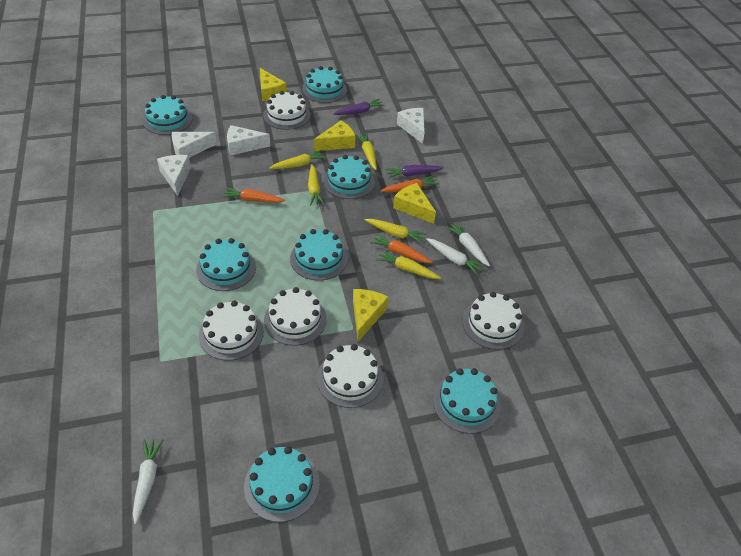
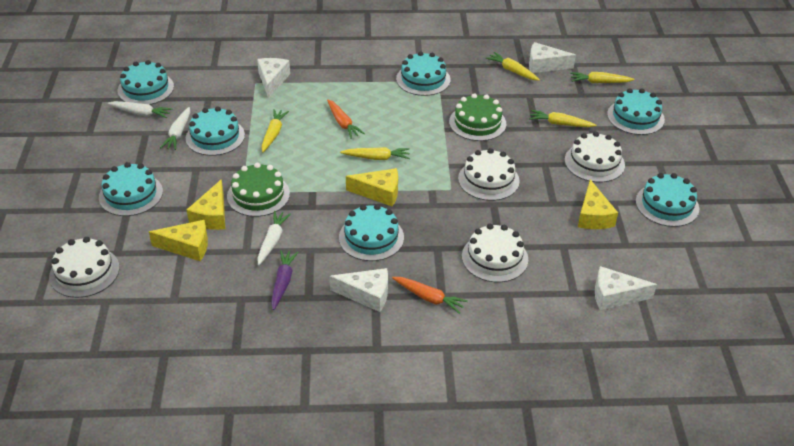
green cake: none = 0 -> [227,163,290,217] [449,93,506,141] = 2
orange carrot: [222,188,285,203] [370,233,433,263] [381,175,440,192] = 3 -> [327,99,365,139] [392,277,468,314] = 2
purple carrot: [333,99,385,115] [385,165,444,178] = 2 -> [271,250,298,310] = 1
white cake: [199,301,264,361] [263,91,310,130] [264,287,327,345] [317,344,384,408] [462,292,524,350] = 5 -> [49,237,120,298] [458,148,520,201] [462,224,528,282] [565,132,625,182] = 4

